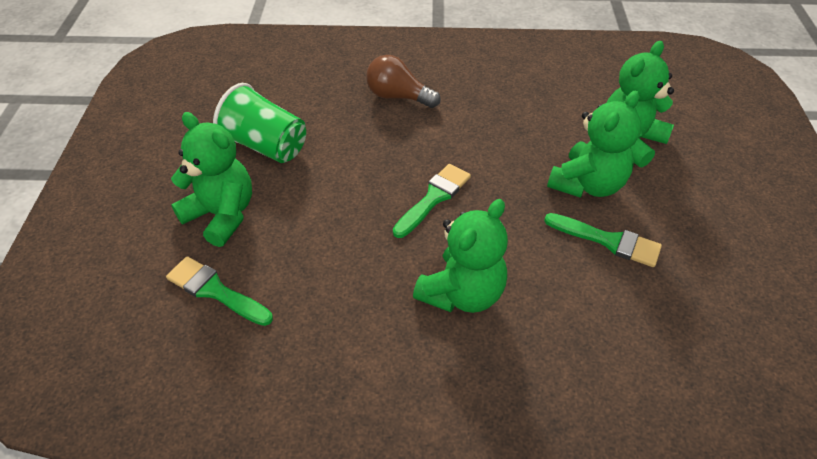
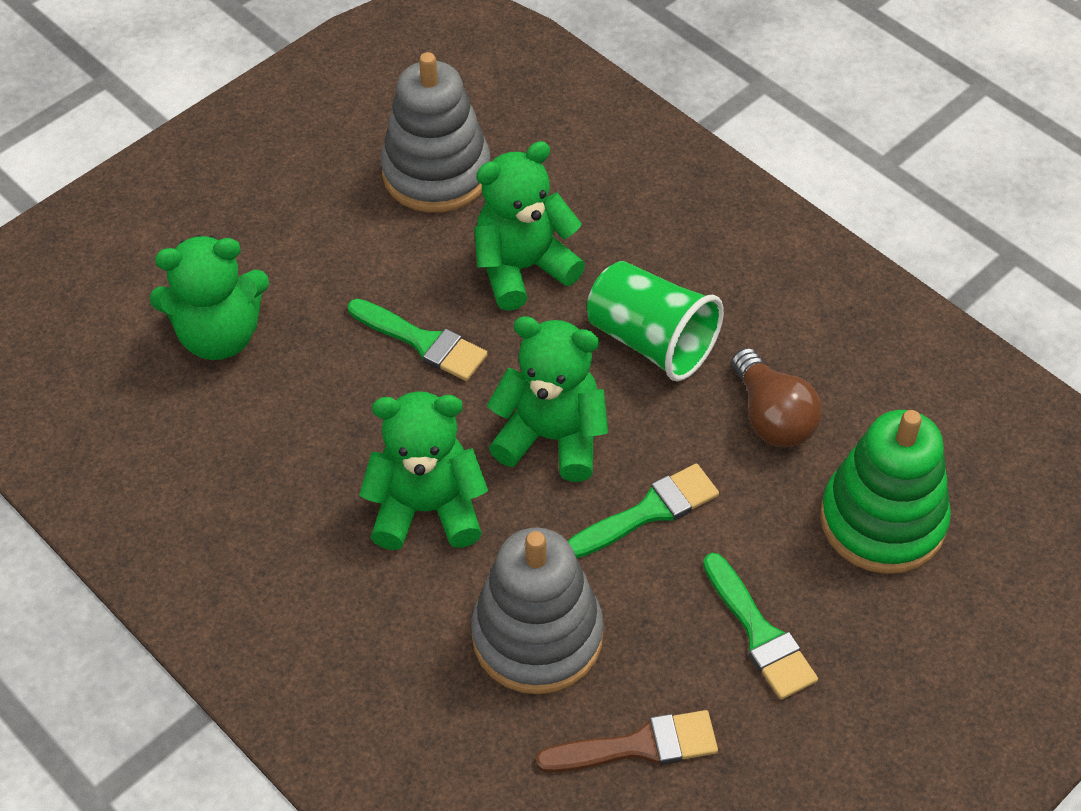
brown brush: none = 0 -> [536,710,718,773] = 1
green stacking toy: none = 0 -> [820,410,951,574] = 1
grey stacking toy: none = 0 -> [381,52,490,213] [471,527,604,694] = 2

